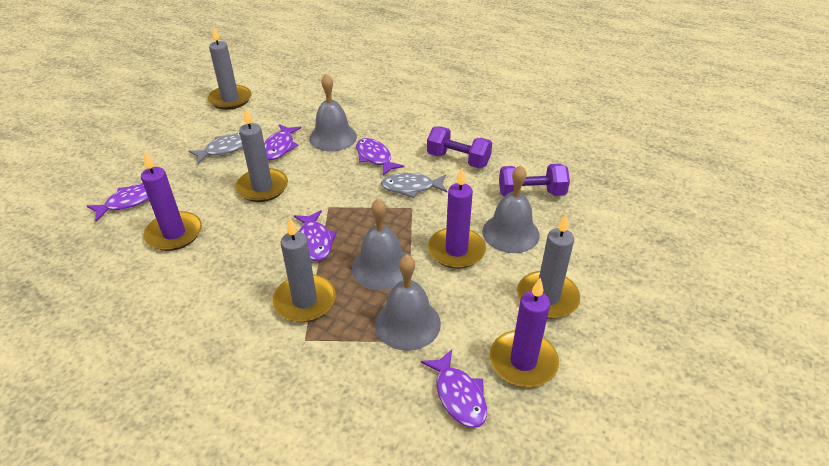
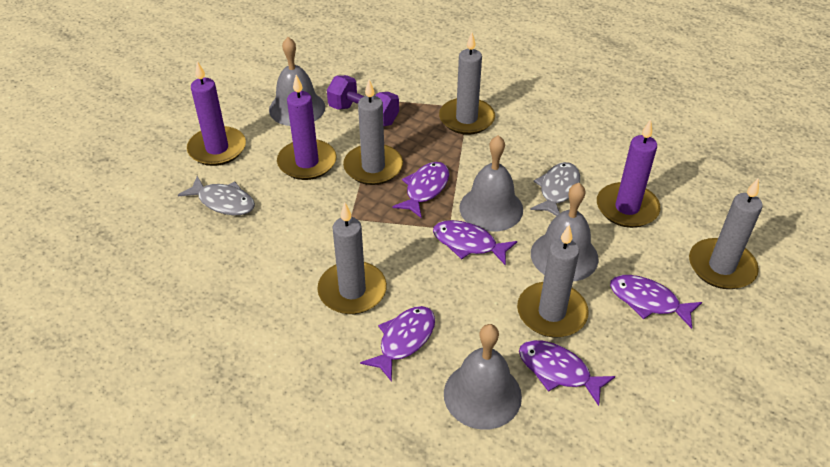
grey candle: [207,25,252,110] [235,107,288,202] [272,217,336,322] [517,214,580,319] = 4 -> [317,203,387,314] [343,79,403,185] [439,32,495,135] [517,225,589,338] [689,178,763,289] = 5
purple dumbbell: [427,126,492,168] [499,164,570,196] = 2 -> [327,75,399,126] = 1

